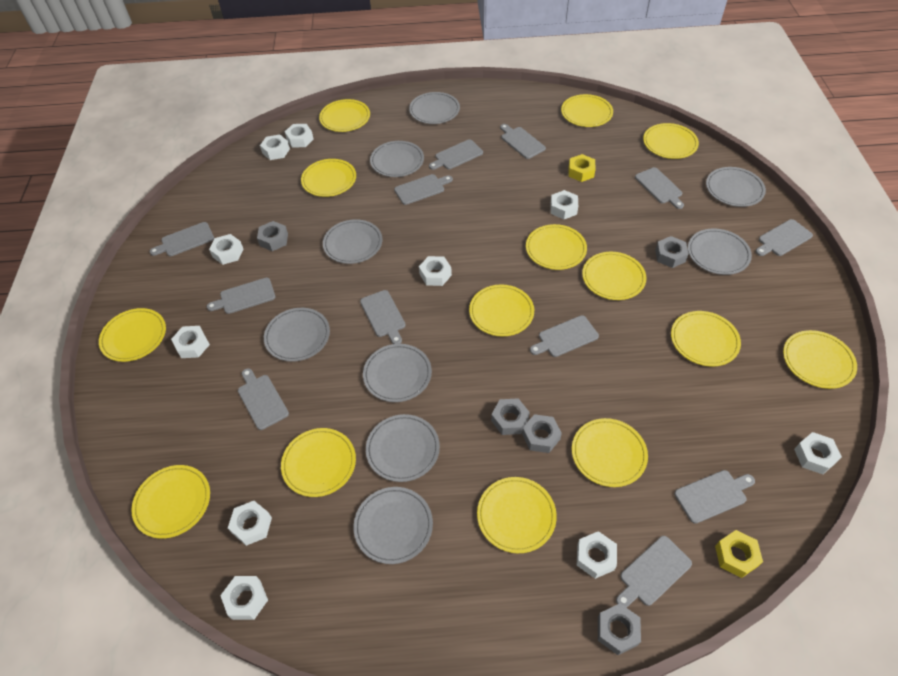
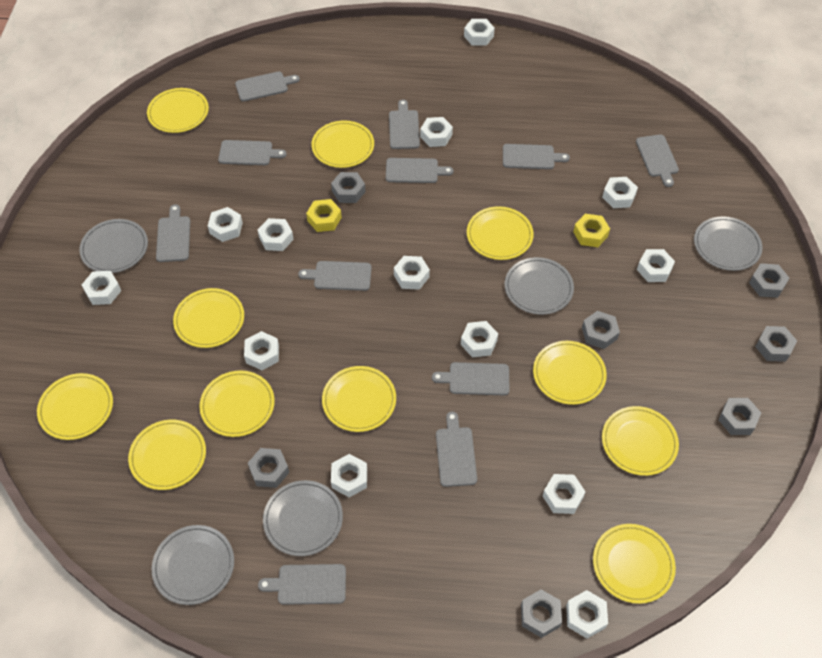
grey cutting board: [149,222,214,256] [207,278,275,314] [238,368,289,430] [360,290,405,344] [394,174,453,205] [429,139,483,170] [500,124,546,159] [530,315,599,357] [616,536,692,608] [635,167,684,209] [674,470,755,524] [755,219,813,256] = 12 -> [156,204,190,262] [218,140,287,165] [235,71,300,101] [258,564,346,605] [298,261,372,291] [386,158,454,183] [389,99,420,149] [432,362,510,396] [436,411,477,487] [503,144,570,169] [636,134,679,187] = 11
grey nut: [257,221,288,251] [491,398,530,435] [522,414,562,453] [598,604,641,655] [655,236,689,268] = 5 -> [248,448,289,488] [331,172,366,203] [521,590,562,638] [582,311,620,349] [718,398,761,435] [749,263,789,298] [755,326,797,362] = 7
grey plate: [264,308,330,362] [323,219,382,264] [353,487,433,564] [363,344,432,402] [366,414,440,482] [370,141,424,177] [409,92,460,124] [688,229,752,275] [706,167,766,207] = 9 -> [79,219,148,273] [152,525,234,605] [263,480,343,556] [505,257,574,315] [694,216,763,271] = 5
white nut: [171,326,210,358] [209,234,243,265] [220,576,268,620] [228,501,272,546] [260,135,290,160] [285,124,314,147] [419,256,452,286] [551,190,578,219] [577,531,617,579] [794,432,842,474] = 10 -> [82,271,121,305] [208,207,243,242] [244,331,279,370] [258,218,294,251] [331,454,367,497] [394,256,430,290] [420,117,453,147] [461,321,498,357] [464,19,495,46] [543,474,586,514] [566,590,608,639] [602,177,638,208] [637,249,675,282] = 13
yellow plate: [99,308,166,362] [131,465,210,539] [281,428,356,497] [301,159,356,197] [319,99,370,132] [469,284,534,336] [477,477,557,553] [526,224,587,270] [561,94,613,127] [572,418,648,487] [582,252,646,300] [643,123,699,159] [671,311,741,366] [783,330,857,389] = 14 -> [37,373,113,440] [128,420,206,490] [147,88,209,133] [173,288,244,348] [199,370,275,437] [312,121,374,168] [322,366,396,432] [467,206,534,260] [533,341,607,405] [593,524,676,604] [602,406,679,476] = 11

